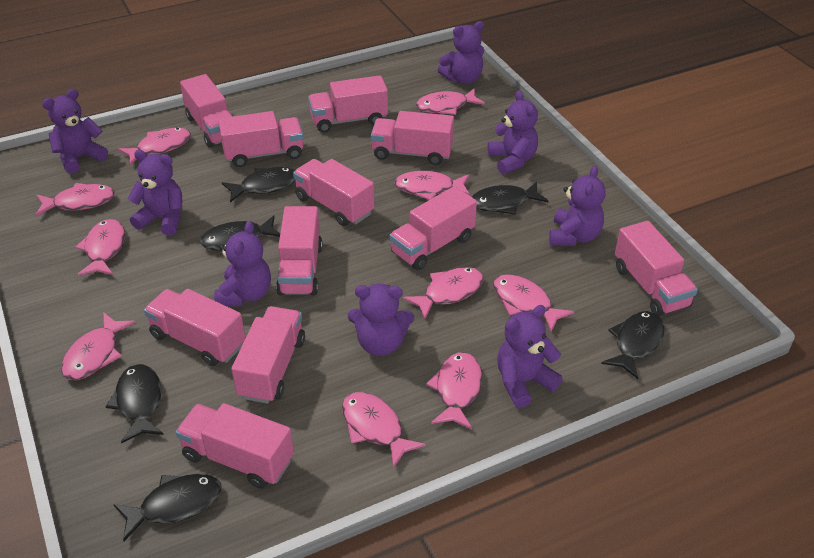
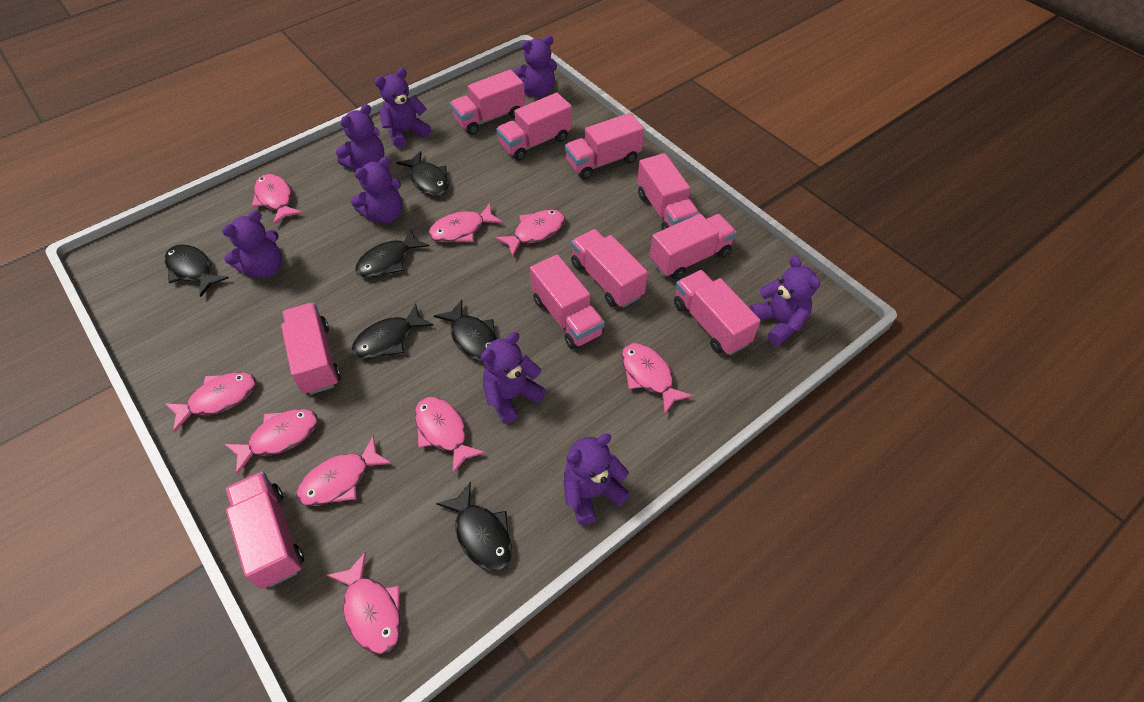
pink fish: [36,183,115,216] [61,312,136,380] [75,219,125,276] [118,128,191,165] [342,392,426,468] [395,171,470,200] [403,267,483,319] [416,88,485,115] [426,352,482,429] [493,274,574,332] = 10 -> [165,372,256,433] [224,409,318,475] [252,174,303,225] [296,436,392,506] [327,552,401,654] [415,397,486,474] [429,203,503,242] [495,210,565,257] [621,343,694,414] = 9
pink truck: [144,289,245,366] [175,403,294,489] [180,74,233,148] [218,111,304,167] [231,306,305,404] [276,206,323,296] [293,159,374,226] [308,75,388,132] [371,111,454,165] [390,186,477,270] [615,221,698,316] = 11 -> [226,471,304,589] [281,302,341,395] [450,69,525,135] [496,93,572,161] [530,254,605,349] [565,113,644,180] [571,229,648,308] [637,153,700,230] [650,214,737,280] [674,270,761,355] = 10

